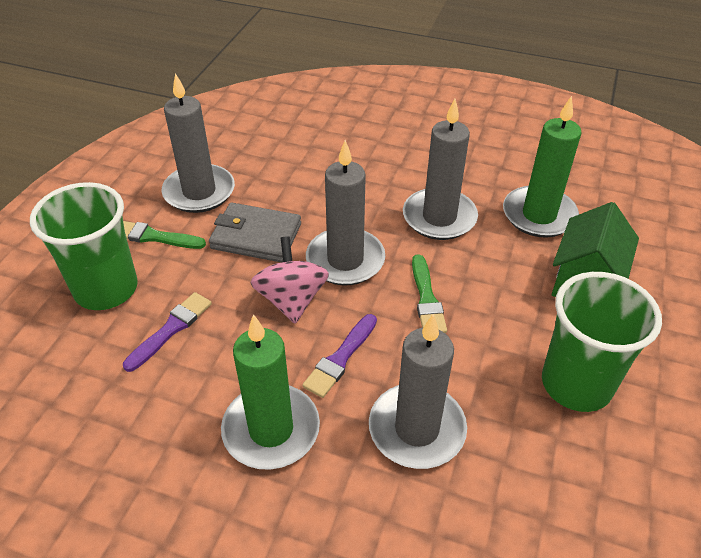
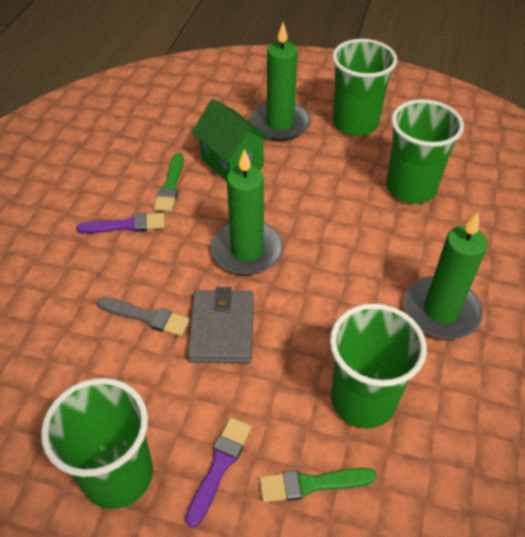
green candle: [221,314,320,470] [503,96,581,238] = 2 -> [211,149,283,275] [250,22,311,141] [403,212,488,339] = 3
green cup: [30,182,138,310] [542,272,662,412] = 2 -> [41,378,153,509] [330,303,427,429] [332,39,397,136] [386,99,464,204] = 4
grey brush: none = 0 -> [97,297,190,337] = 1
grey candle: [161,73,235,213] [306,140,385,285] [369,314,467,469] [403,99,478,240] = 4 -> none = 0
pink spinning top: [250,236,329,324] = 1 -> none = 0

